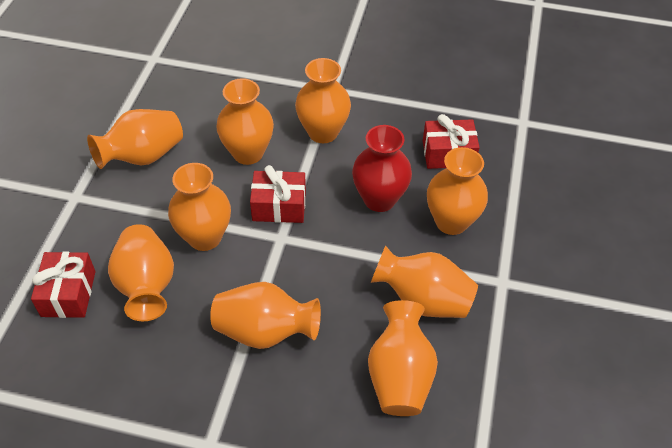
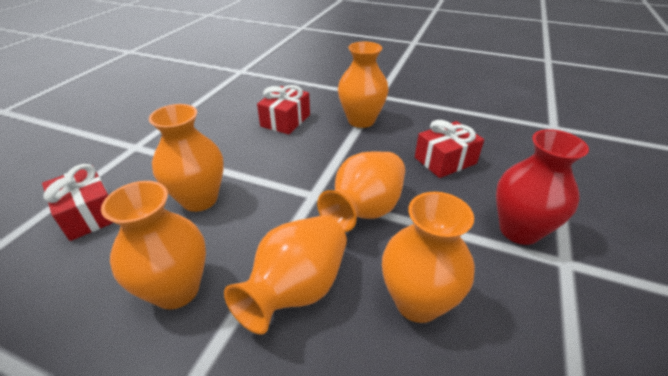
orange vase: [87,109,183,169] [108,224,174,321] [168,163,231,251] [210,282,321,349] [216,78,274,165] [295,58,351,143] [368,300,438,416] [371,245,478,318] [427,147,488,235] = 9 -> [101,181,206,309] [149,104,224,212] [224,216,347,334] [317,151,405,232] [338,41,389,128] [382,192,475,323] = 6

